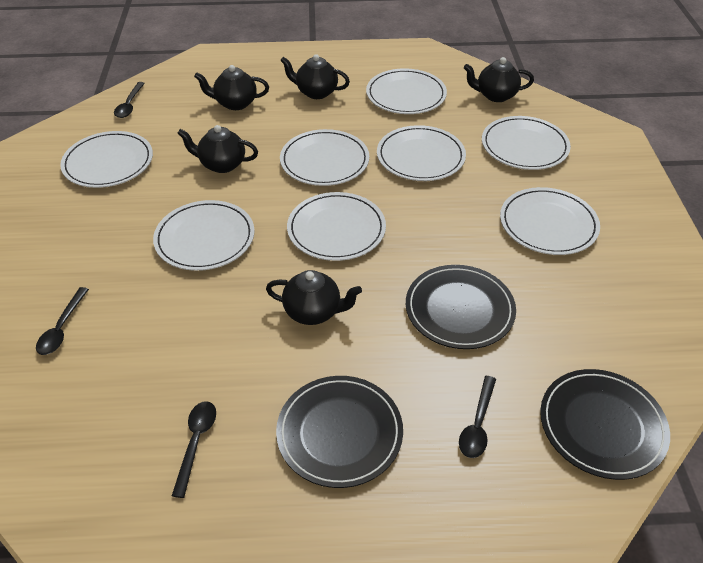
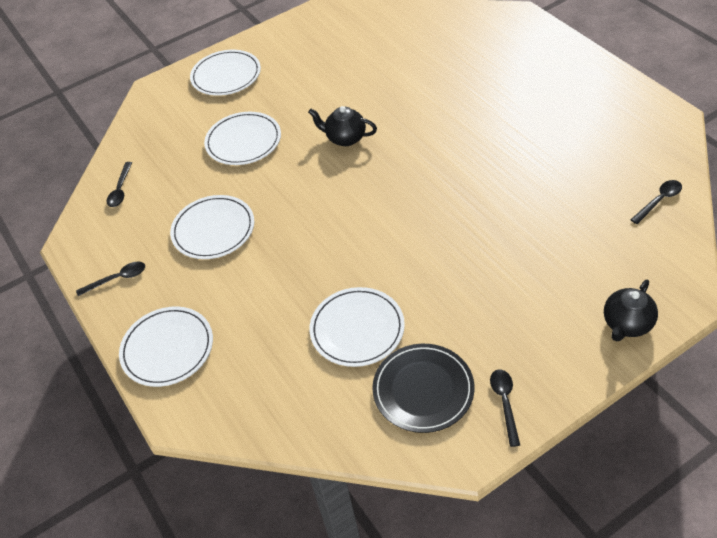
black plate: [276,376,403,488] [406,265,516,349] [540,369,670,480] = 3 -> [372,344,474,433] = 1
black teapot: [177,125,258,173] [194,65,269,110] [266,270,362,325] [280,54,350,99] [464,57,534,102] = 5 -> [308,106,377,146] [604,280,658,341] = 2
white plate: [60,131,153,188] [153,200,254,271] [280,129,369,186] [287,192,386,261] [366,68,447,114] [377,125,466,181] [482,116,571,170] [500,187,600,255] = 8 -> [119,306,213,387] [170,195,254,259] [190,50,261,96] [204,112,281,165] [309,287,405,367] = 5

